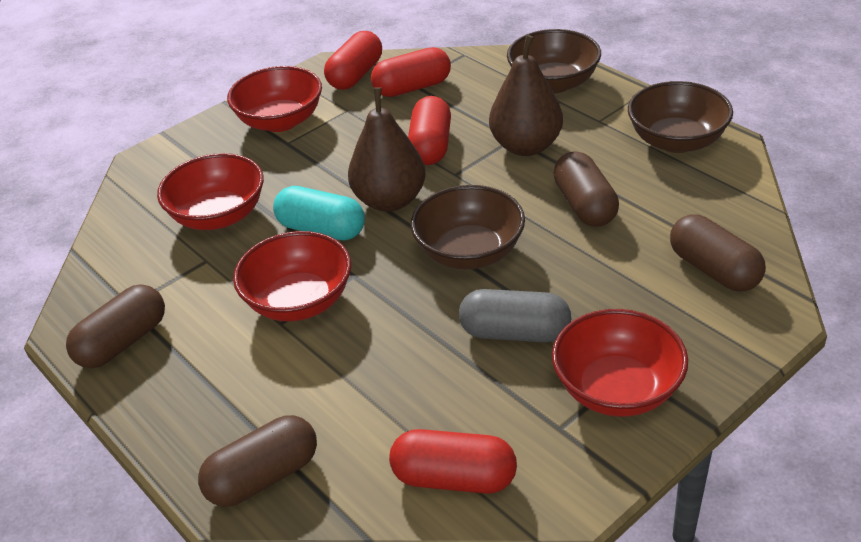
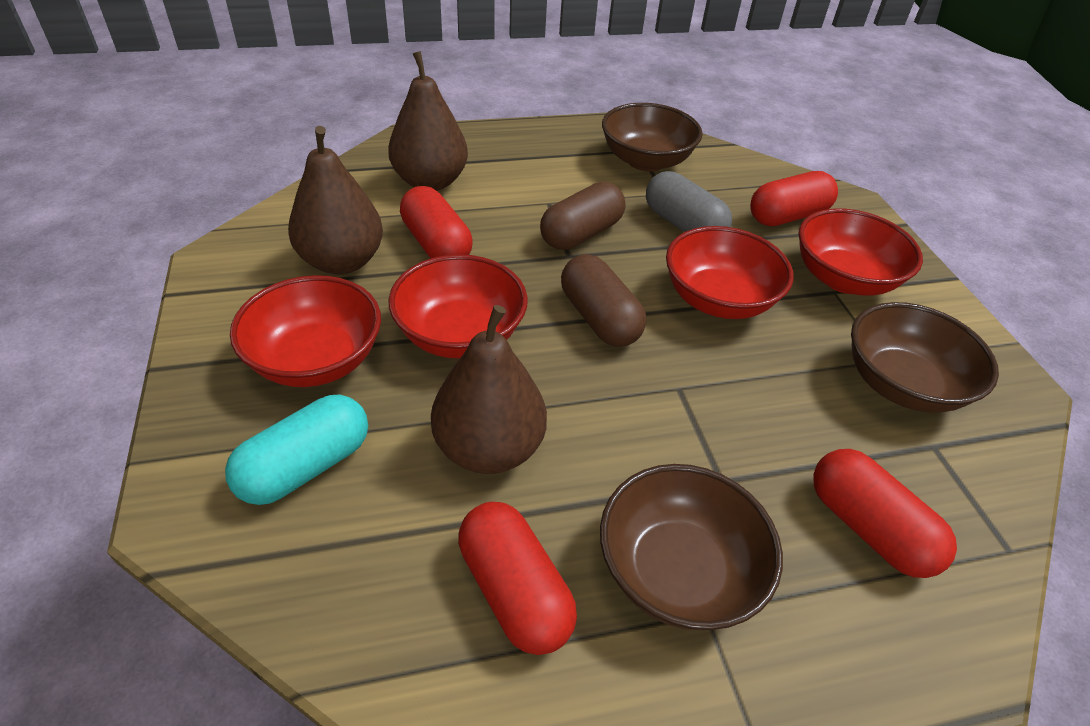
brown capsule: [66,285,165,368] [198,415,317,507] [554,151,619,227] [670,215,766,292] = 4 -> [540,182,625,250] [561,254,646,347] = 2
brown pear: [348,87,426,212] [489,35,563,156] = 2 -> [288,126,383,274] [388,51,468,191] [431,305,547,474] = 3

